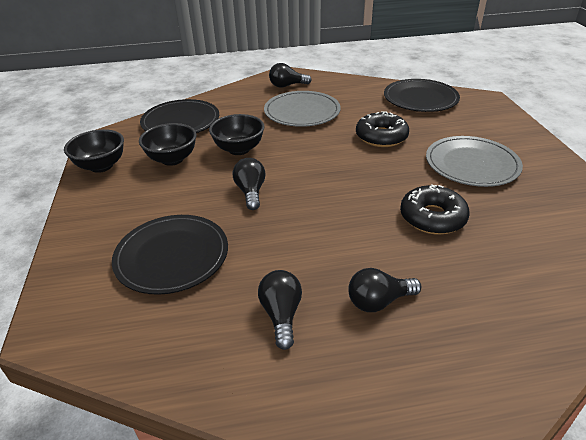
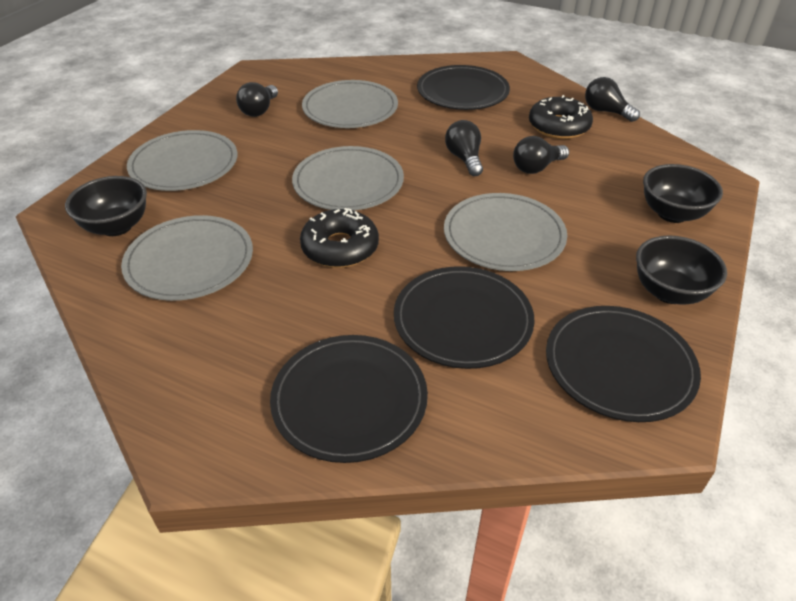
black plate: [112,215,228,295] [140,99,219,133] [384,79,460,112] = 3 -> [270,335,428,463] [394,266,535,369] [417,65,510,110] [546,306,701,422] = 4
grey plate: [264,91,341,127] [426,136,523,187] = 2 -> [121,215,253,301] [127,130,237,191] [292,146,404,211] [302,80,398,128] [444,193,567,271] = 5

